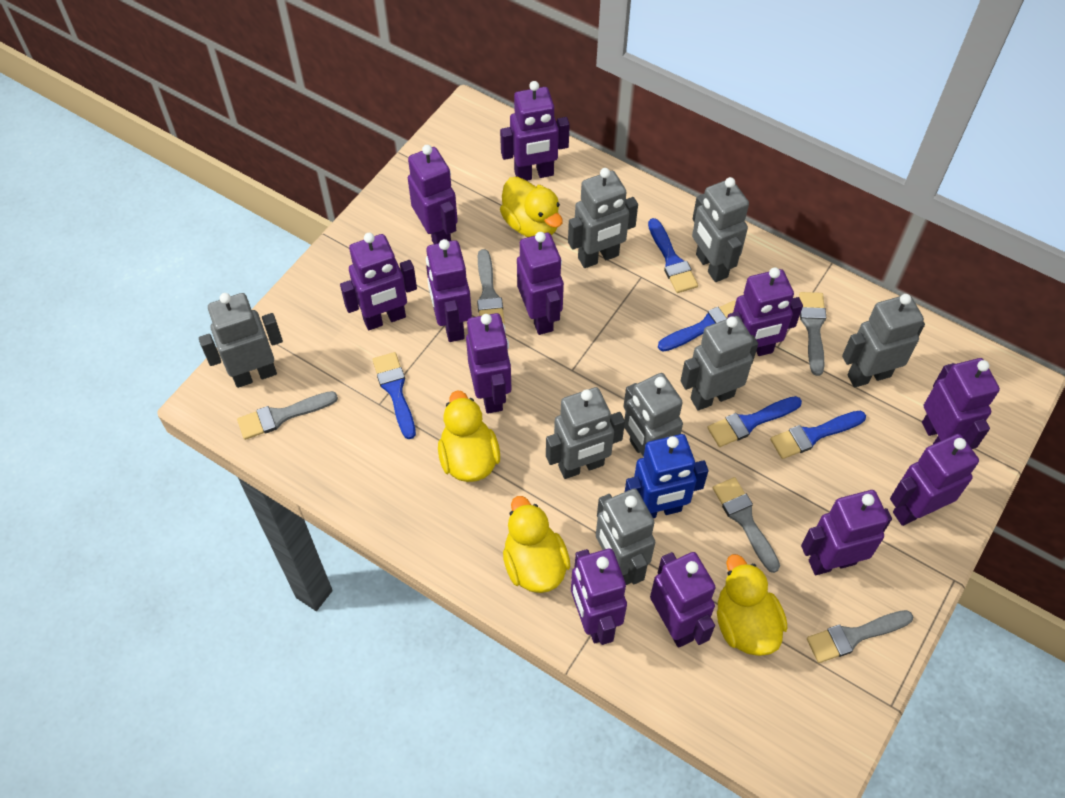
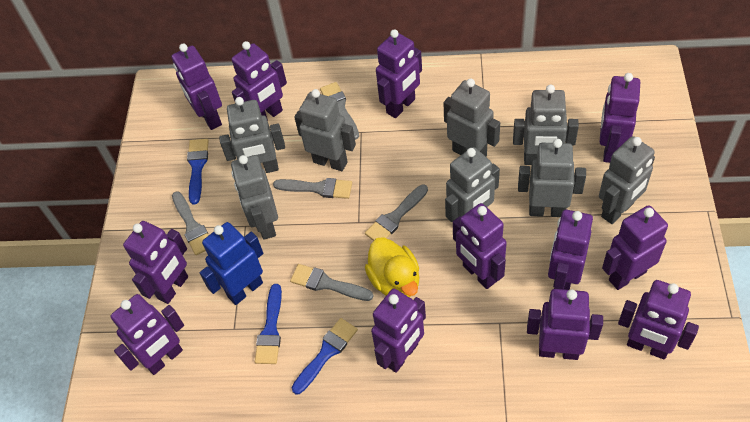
blue brush: [372,352,416,439] [648,218,698,293] [658,300,736,352] [707,396,802,447] [770,411,866,459] = 5 -> [187,139,209,205] [255,284,282,364] [292,318,358,394] = 3
yellow duck: [438,390,500,482] [500,177,563,237] [503,496,570,593] [717,554,787,656] = 4 -> [365,237,420,297] = 1

